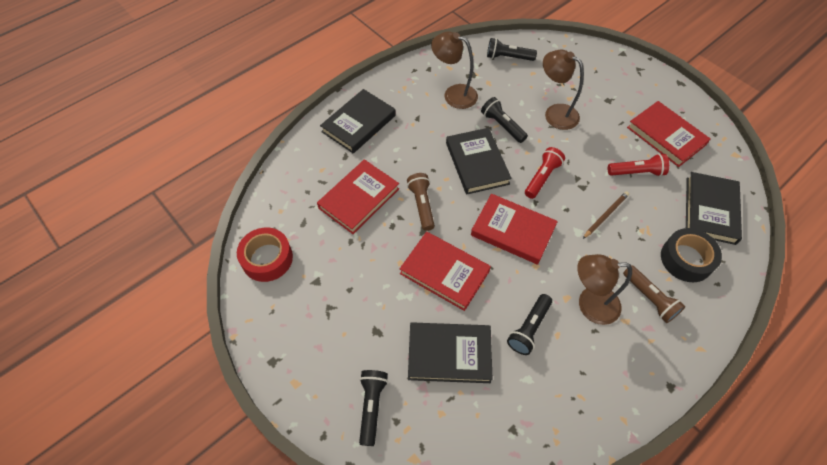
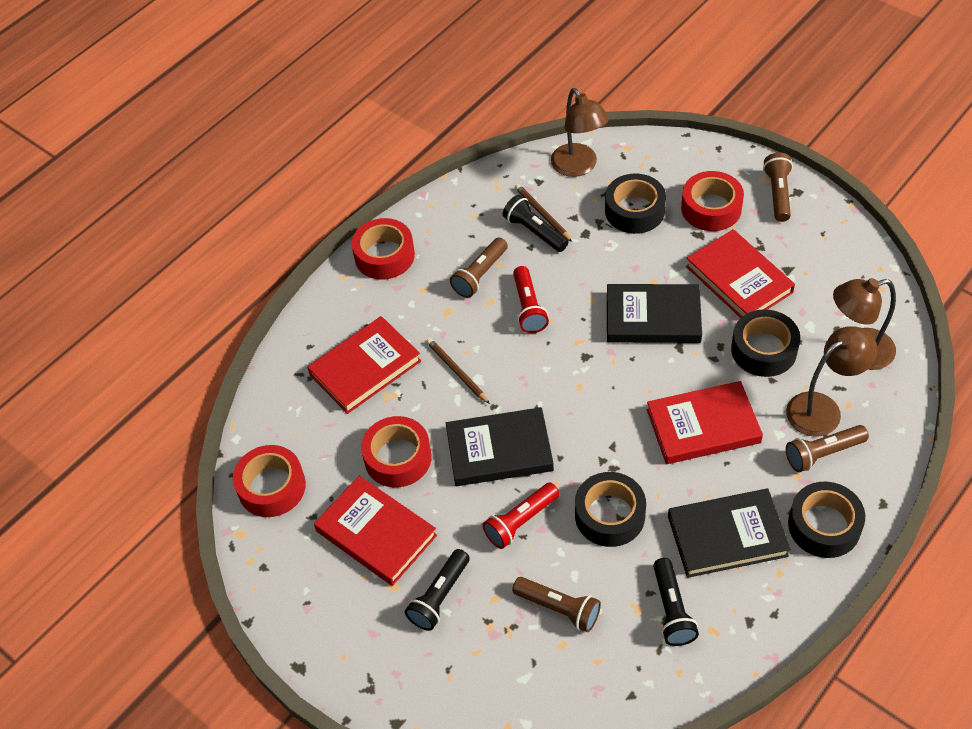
black book: [320,89,396,153] [408,322,493,383] [446,128,512,195] [686,172,742,245] = 4 -> [446,407,554,486] [607,284,702,343] [668,489,791,578] = 3
black flashlight: [359,370,388,446] [481,97,528,143] [487,38,537,61] [507,294,552,355] = 4 -> [405,549,470,631] [503,195,569,252] [653,558,699,646] = 3
black tape: [661,228,722,282] = 1 -> [575,472,646,547] [605,174,666,234] [731,309,800,377] [788,482,865,558] = 4
brown flashlight: [407,173,435,231] [623,265,686,323] = 2 -> [450,237,508,298] [512,577,601,632] [763,152,793,222] [786,425,869,472] = 4
brown pencil: [583,191,629,239] = 1 -> [426,338,490,404] [515,184,572,242] = 2
red tape: [237,228,293,282] = 1 -> [233,445,306,517] [352,218,415,280] [361,416,432,488] [681,171,744,231] = 4

